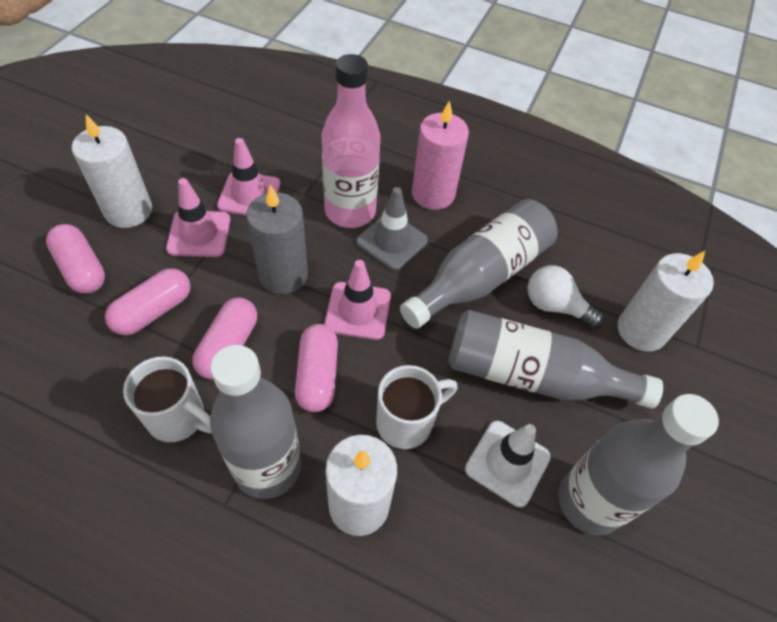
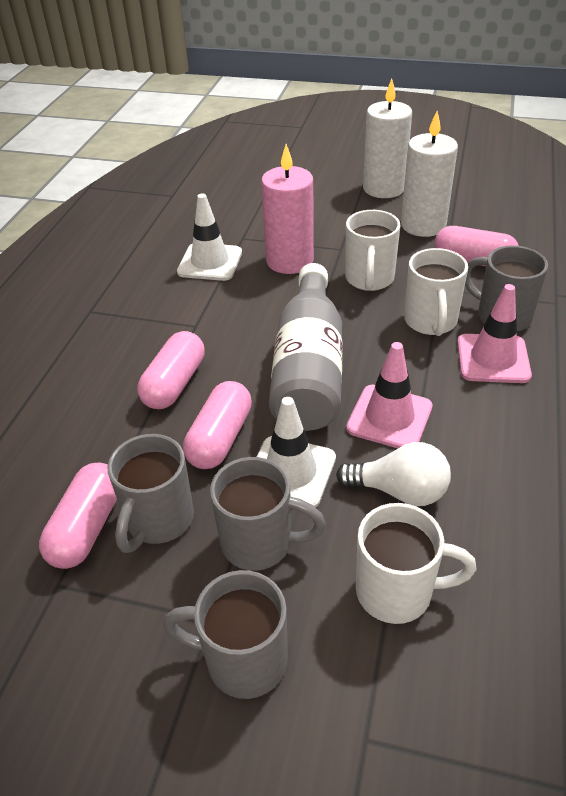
grey bottle: [210,345,301,499] [400,199,558,329] [448,310,663,409] [558,394,719,535] = 4 -> [269,263,343,431] = 1
grey candle: [246,185,308,294] = 1 -> none = 0
grey mug: none = 0 -> [108,434,194,553] [163,570,288,699] [210,457,326,571] [465,246,548,331] = 4
grey traffic cone: [356,187,428,270] = 1 -> none = 0
pink bottle: [321,54,381,228] = 1 -> none = 0
pink traffic cone: [166,178,230,257] [217,138,281,215] [324,260,391,340] = 3 -> [346,342,433,448] [457,284,532,383] = 2
white candle: [72,114,152,228] [325,435,397,536] [618,251,714,352] = 3 -> [363,79,412,198] [401,111,458,237] = 2
white mug: [123,356,212,442] [376,365,457,449] = 2 -> [345,210,401,291] [356,503,477,624] [404,248,468,336] = 3
white traffic cone: [465,421,551,507] = 1 -> [177,194,242,281] [256,397,336,507] = 2

